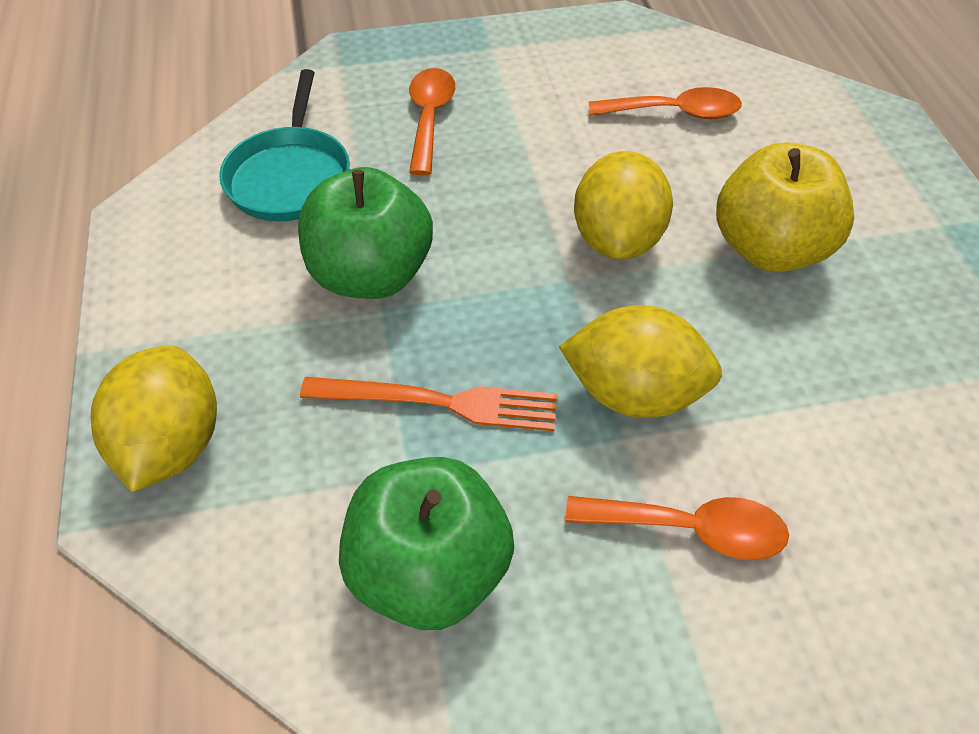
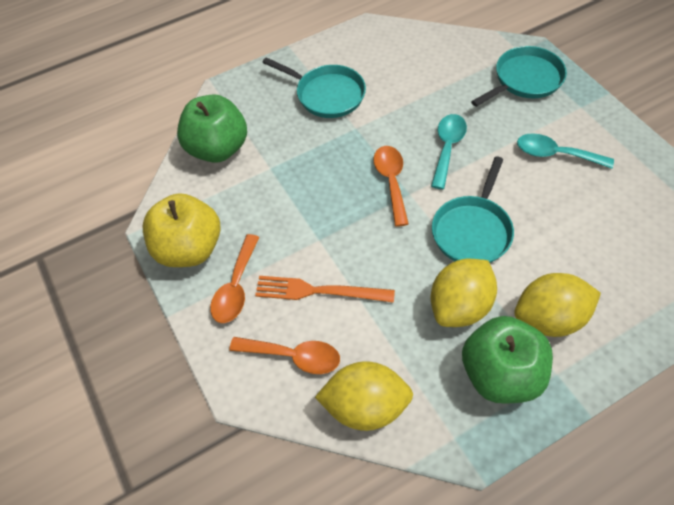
turquoise pan: [219,69,350,221] = 1 -> [262,57,366,118] [432,156,514,263] [471,46,567,107] = 3
turquoise spoon: none = 0 -> [431,114,467,189] [517,133,614,169] = 2

